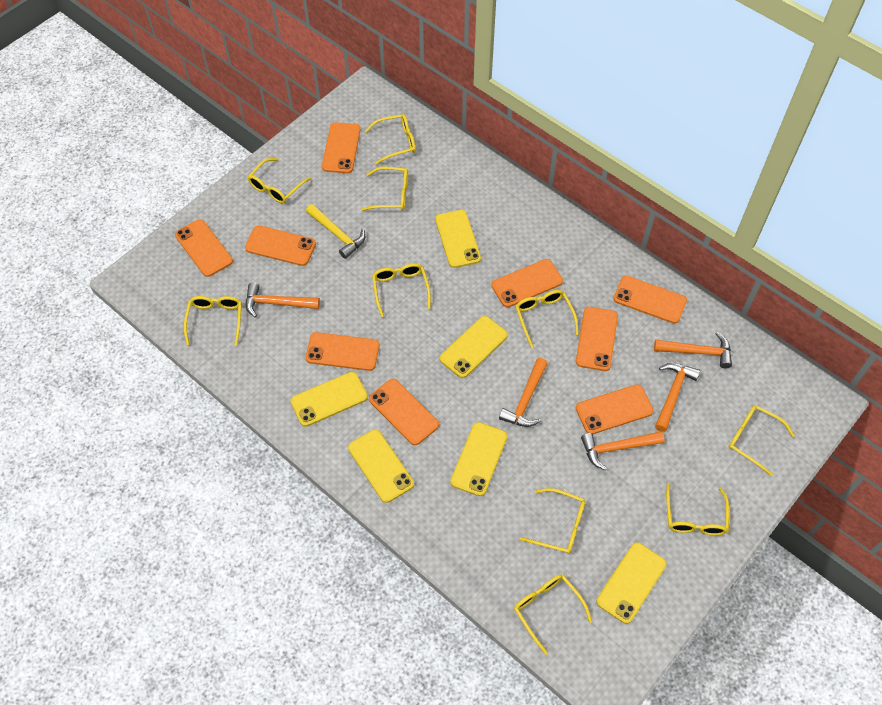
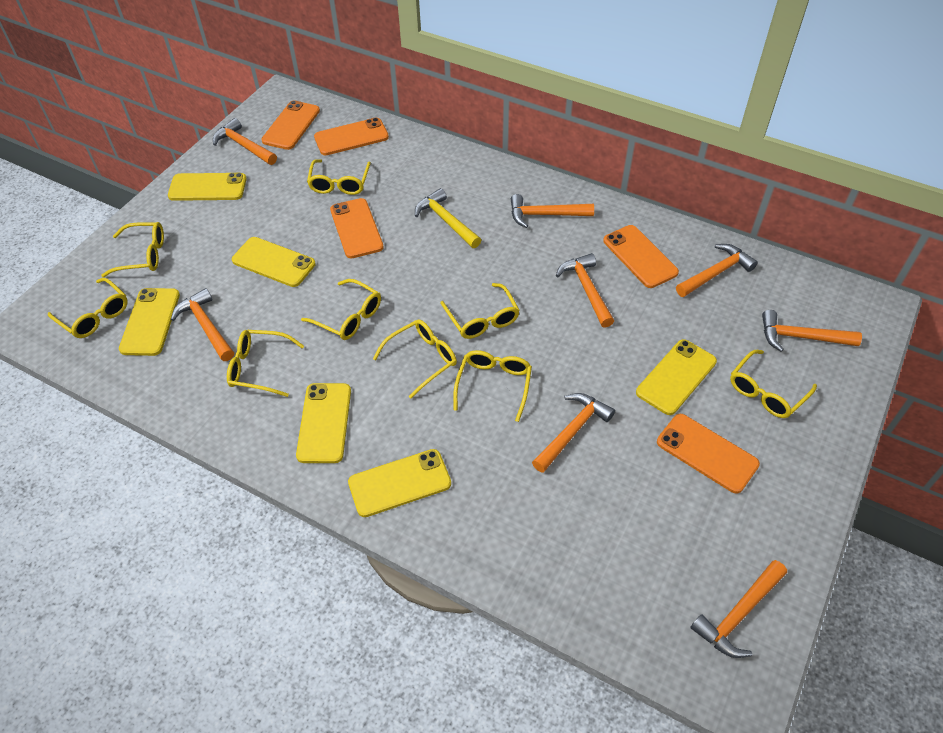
orange hammer: [246,283,320,318] [499,358,548,427] [581,431,665,470] [654,332,732,368] [655,363,700,432] = 5 -> [171,288,234,361] [213,118,277,165] [511,194,594,228] [532,393,615,473] [556,253,614,328] [676,244,758,297] [690,560,787,658] [762,310,862,352] = 8
orange phone: [175,219,233,277] [245,225,316,266] [306,332,379,371] [322,122,360,173] [369,379,439,445] [491,259,563,307] [576,307,618,371] [576,384,654,434] [614,276,687,324] = 9 -> [261,100,320,150] [314,118,389,155] [330,198,384,258] [603,225,679,288] [657,414,760,493] = 5
yellow glasses: [184,296,242,346] [248,158,312,204] [361,167,408,211] [365,114,416,164] [372,263,431,318] [514,574,592,655] [515,290,579,348] [519,488,585,554] [666,483,729,536] [729,405,795,476] = 10 -> [48,278,128,338] [101,222,164,277] [227,330,304,397] [301,279,381,340] [307,159,371,195] [373,320,457,399] [440,283,520,339] [453,350,532,422] [730,350,817,418] = 9

